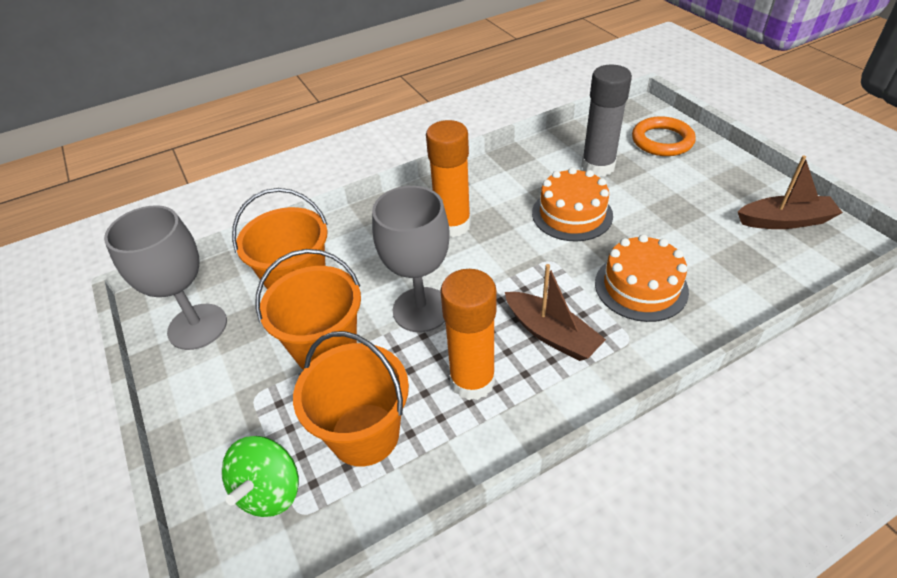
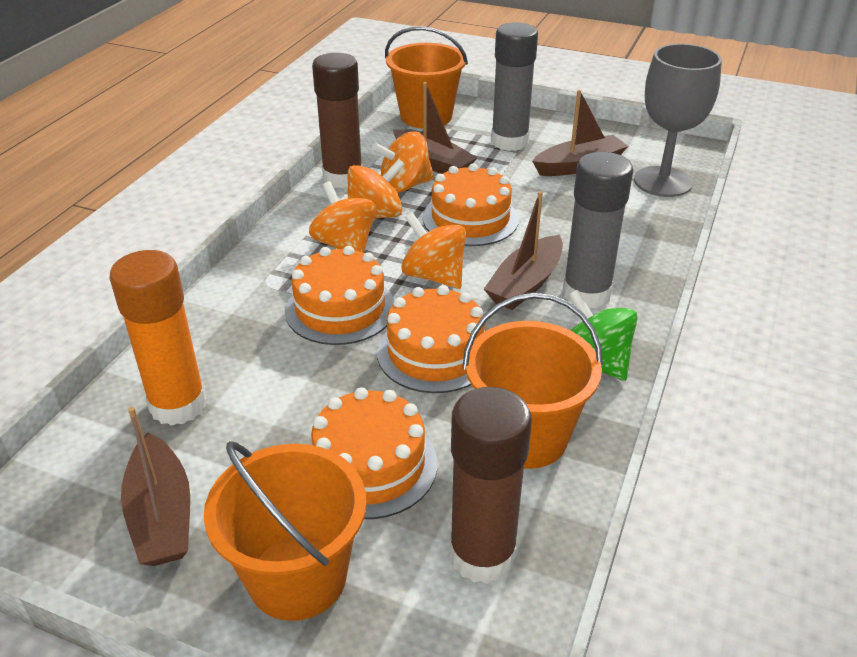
brown boat: [505,264,606,361] [738,156,843,229] = 2 -> [121,407,190,566] [393,82,478,174] [484,191,563,310] [532,90,628,176] = 4
brown glue stick: none = 0 -> [312,53,363,188] [449,387,532,584] = 2
grey glue stick: [581,64,632,177] = 1 -> [491,22,538,151] [562,152,633,308] = 2
grey goblet: [104,205,227,350] [372,186,450,332] = 2 -> [634,44,722,197] = 1
orange cake: [532,167,613,242] [595,234,689,322] = 2 -> [285,246,394,345] [311,387,437,519] [377,285,484,393] [423,163,519,246] = 4
orange glue stick: [426,120,471,237] [440,269,496,400] = 2 -> [110,250,206,426] = 1
orange ring: [632,116,696,156] = 1 -> none = 0
orange spinning top: none = 0 -> [309,181,377,253] [348,159,405,219] [372,131,434,193] [401,212,466,289] = 4

